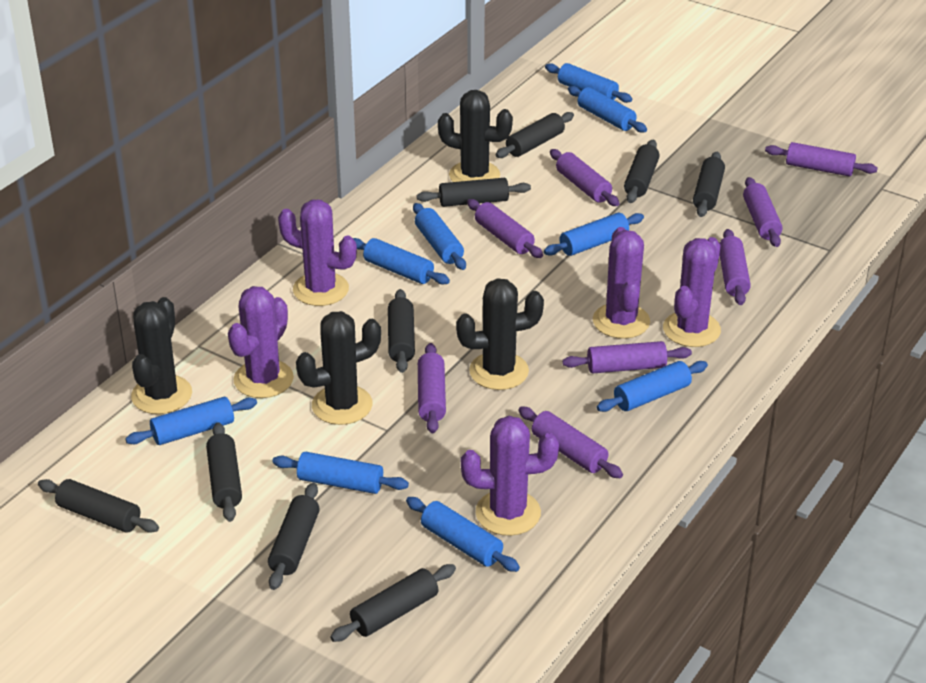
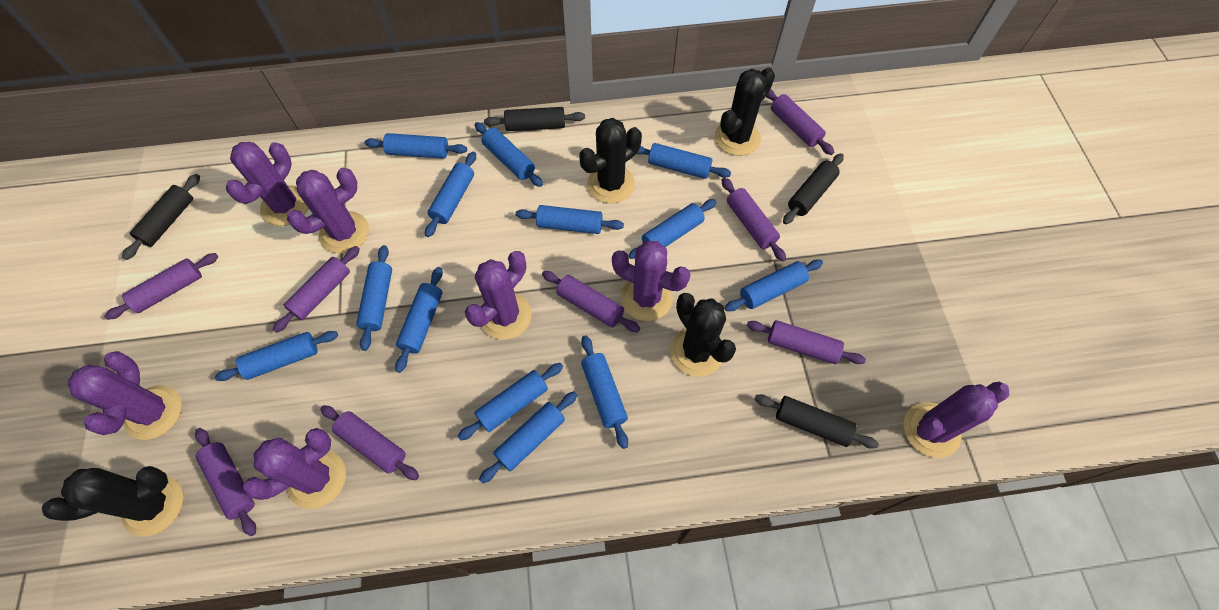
black rolling pin: [38,479,159,533] [206,422,242,522] [268,483,320,590] [330,564,456,642] [388,289,415,373] [417,178,531,207] [496,112,574,158] [624,140,660,203] [693,152,725,217] = 9 -> [122,174,200,260] [484,107,585,131] [754,395,879,449] [783,153,844,224] = 4
blue rolling pin: [125,397,257,445] [272,452,409,494] [353,238,450,285] [406,497,520,572] [413,203,466,270] [544,213,644,256] [545,63,632,103] [568,86,647,133] [597,361,708,412] = 9 -> [215,331,338,381] [356,245,392,351] [364,133,467,159] [395,267,443,373] [425,151,476,237] [457,363,563,441] [475,122,543,187] [479,391,577,484] [515,205,624,234] [581,335,628,449] [628,199,716,259] [636,143,731,179] [725,259,823,311] = 13
purple cactus: [228,286,294,398] [278,200,357,306] [461,416,559,536] [593,227,650,339] [663,237,721,347] = 5 -> [68,351,182,440] [226,142,308,226] [242,428,346,509] [287,168,369,254] [465,251,532,340] [612,241,691,321] [904,382,1009,458] = 7

